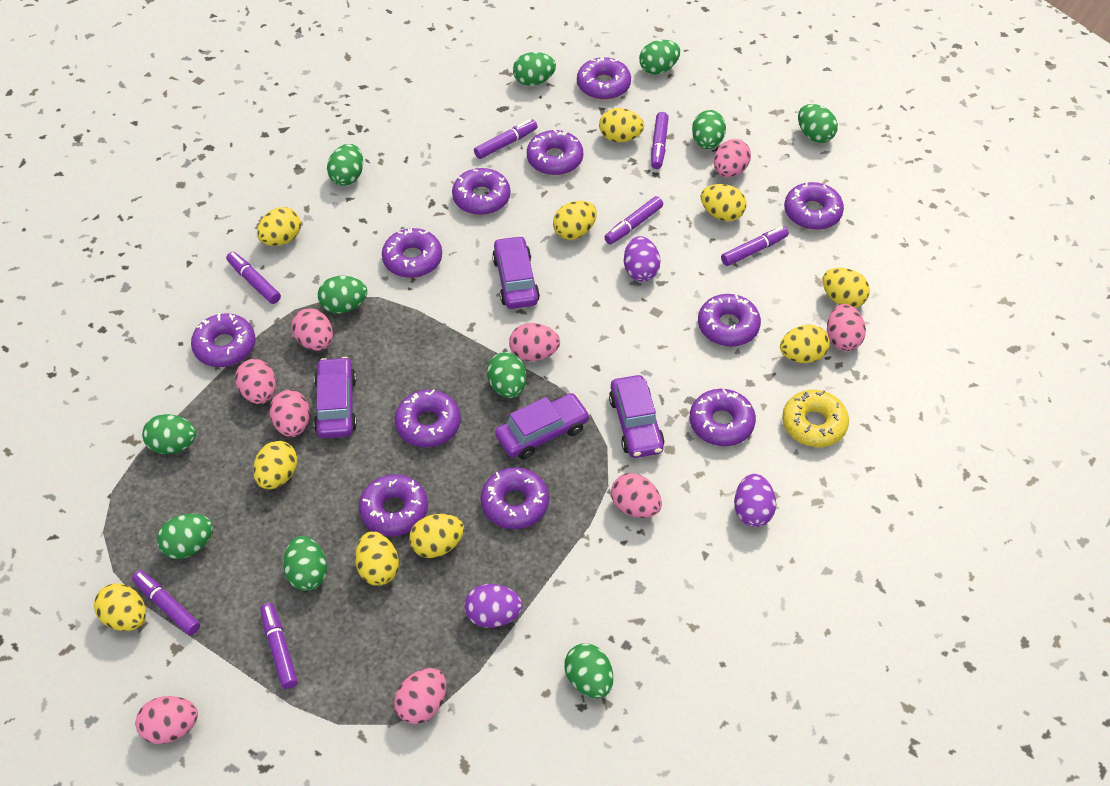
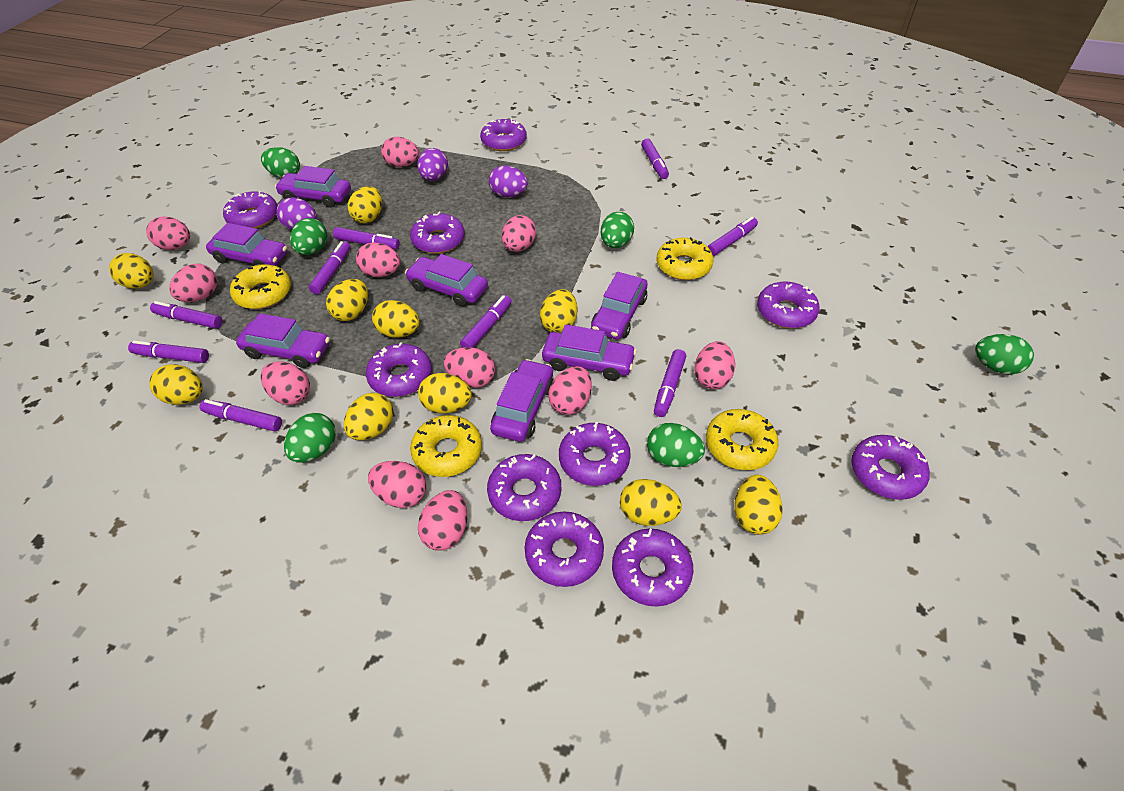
green egg: [142,414,196,454] [157,514,213,559] [283,536,327,591] [318,276,367,314] [327,144,363,186] [487,352,526,398] [513,52,556,86] [564,643,613,698] [639,40,680,75] [692,110,726,149] [798,104,838,143] = 11 -> [261,147,300,178] [284,413,336,463] [290,218,327,255] [601,212,634,248] [647,423,705,467] [975,334,1034,375] = 6
pink egg: [135,696,198,744] [235,359,276,404] [269,390,310,437] [292,308,333,351] [394,668,446,724] [509,323,560,361] [611,473,662,518] [714,139,751,177] [827,304,866,351] = 9 -> [146,216,190,250] [169,264,217,302] [261,361,310,405] [356,242,400,277] [368,461,426,508] [381,137,419,167] [418,490,467,551] [443,347,495,388] [502,215,536,252] [548,366,592,415] [694,341,735,389] = 11
purple car: [314,357,357,439] [492,236,540,309] [495,393,590,460] [609,375,665,458] = 4 -> [206,223,287,266] [236,313,330,368] [275,166,351,208] [405,254,488,307] [490,359,553,442] [542,325,636,381] [591,272,648,340] = 7
purple donut: [191,313,256,367] [359,474,428,537] [382,228,442,278] [394,389,461,447] [452,168,510,215] [480,467,549,529] [527,129,583,175] [577,57,631,100] [690,389,756,446] [698,294,761,347] [784,182,844,230] = 11 -> [223,191,278,229] [366,342,432,397] [410,212,465,254] [480,119,527,151] [487,454,561,521] [524,511,604,587] [559,422,631,486] [612,529,693,607] [757,282,820,328] [851,435,930,500] = 10
purple marker: [132,570,200,635] [226,252,281,304] [260,603,298,689] [474,119,537,159] [604,196,663,244] [651,112,669,169] [721,226,789,266] = 7 -> [128,340,209,363] [150,301,222,329] [200,399,282,432] [309,241,351,294] [333,227,400,249] [460,295,512,348] [641,139,669,179] [654,349,686,417] [707,217,758,256] = 9
yellow donut: [782,390,849,447] = 1 -> [230,264,291,309] [410,415,482,477] [656,237,713,280] [706,409,778,470] = 4

